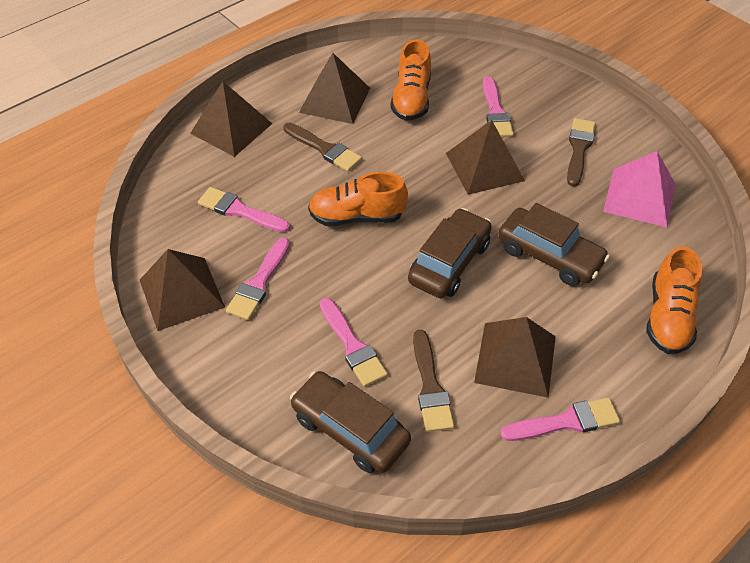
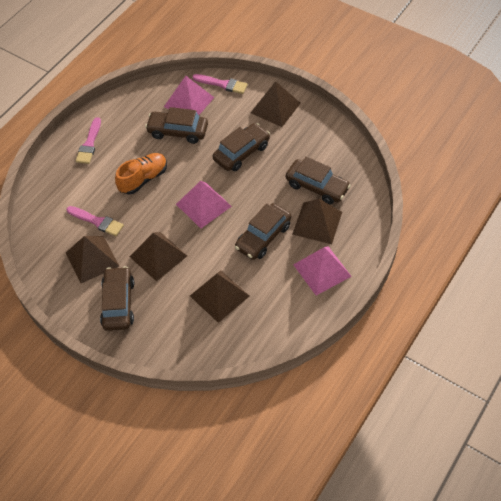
brown brush: [283,122,362,171] [413,330,454,432] [567,118,595,187] = 3 -> none = 0
brown car: [290,371,411,473] [408,208,492,298] [498,203,610,286] = 3 -> [100,266,134,331] [145,107,208,144] [213,123,270,171] [235,203,291,260] [286,157,351,204] = 5
orange shoe: [308,172,408,226] [391,39,431,121] [646,246,702,354] = 3 -> [115,153,167,195] = 1
pink brush: [198,187,290,232] [226,237,290,320] [320,298,388,387] [483,76,514,137] [500,397,620,441] = 5 -> [67,206,124,236] [76,117,101,164] [193,74,248,94] = 3
pink pyramid: [603,151,675,227] = 1 -> [164,76,215,115] [176,181,232,228] [293,246,352,295] = 3

